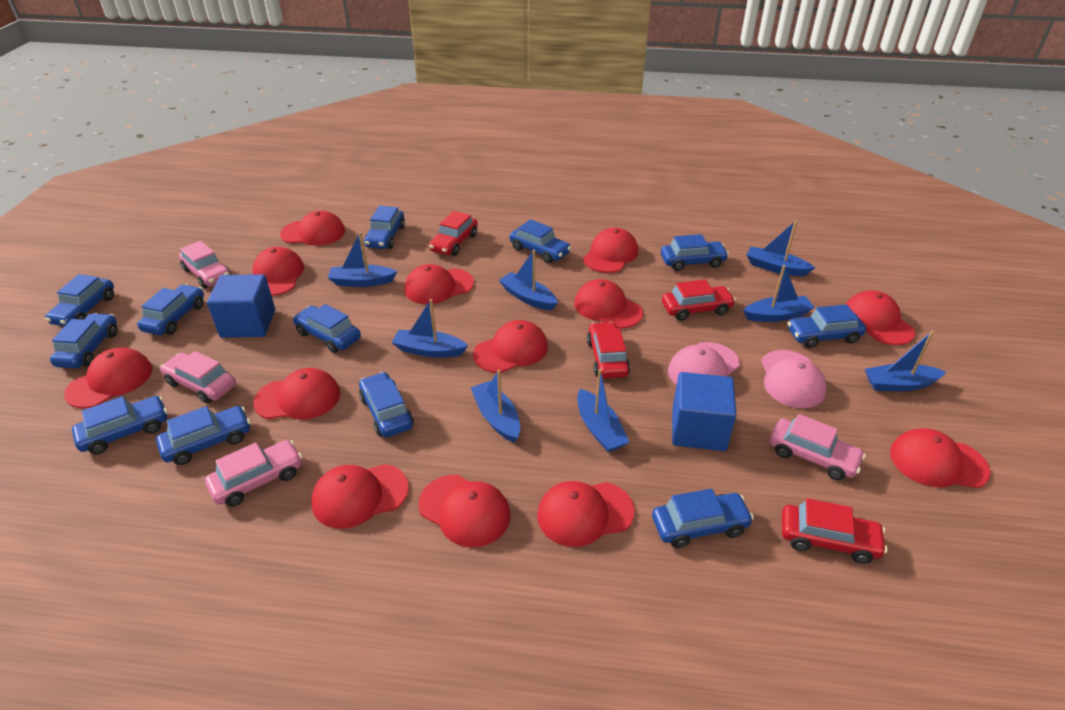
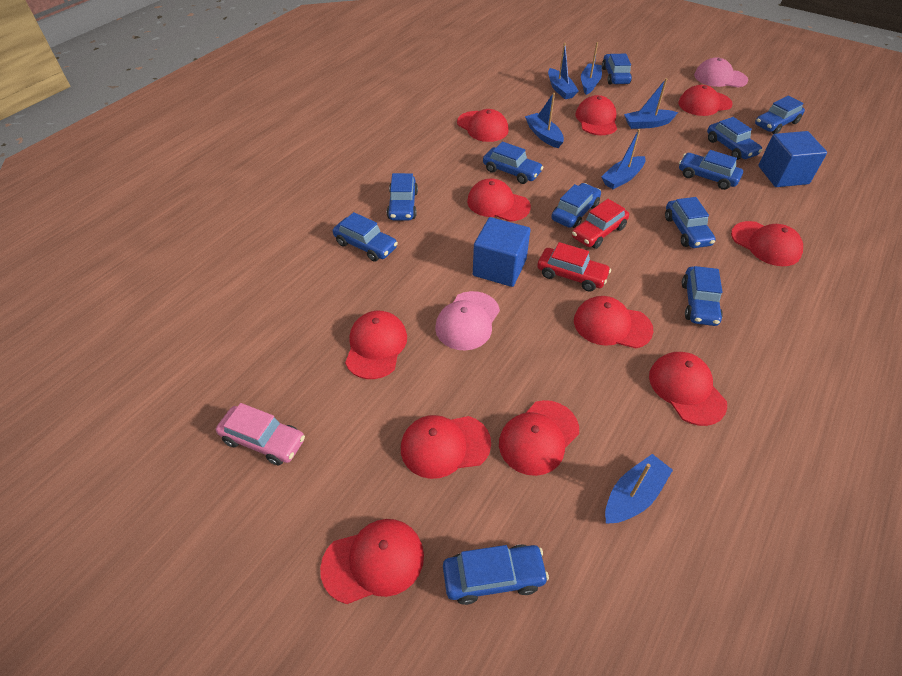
blue boat: [328,232,397,287] [392,299,468,358] [471,370,520,443] [499,250,558,310] [577,369,629,452] [743,265,815,322] [747,220,815,276] [865,331,946,391] = 8 -> [525,93,564,148] [548,43,579,99] [581,42,602,95] [601,129,646,189] [605,454,673,524] [624,78,678,129] = 6
blue car: [45,274,114,326] [50,313,118,369] [72,396,168,454] [137,284,204,335] [156,406,250,465] [293,304,361,353] [359,372,414,438] [364,206,405,249] [509,219,571,264] [652,489,754,548] [661,234,729,271] [788,304,866,348] = 12 -> [333,212,398,262] [387,173,418,220] [443,545,549,605] [483,141,543,184] [551,183,601,228] [602,54,632,84] [665,197,716,248] [679,150,743,190] [682,266,723,326] [707,117,762,160] [755,96,805,134] = 11
pink car: [160,351,236,403] [179,241,231,288] [205,440,303,507] [769,414,866,480] = 4 -> [216,403,305,466] = 1
red cap: [64,347,152,408] [252,247,304,296] [253,368,340,419] [280,210,345,246] [311,464,409,529] [404,264,474,304] [418,475,510,547] [473,320,548,373] [537,481,635,547] [574,279,643,329] [583,228,638,273] [846,291,915,345] [890,428,991,488] = 13 -> [320,519,424,604] [345,311,407,379] [401,415,491,479] [457,109,509,142] [467,178,531,222] [499,400,579,476] [574,296,653,348] [576,95,617,135] [649,352,727,426] [678,85,733,116] [731,221,803,266] = 11
red car: [429,211,478,256] [587,322,630,379] [662,279,736,321] [782,498,888,564] = 4 -> [537,242,611,292] [572,199,629,249] = 2

